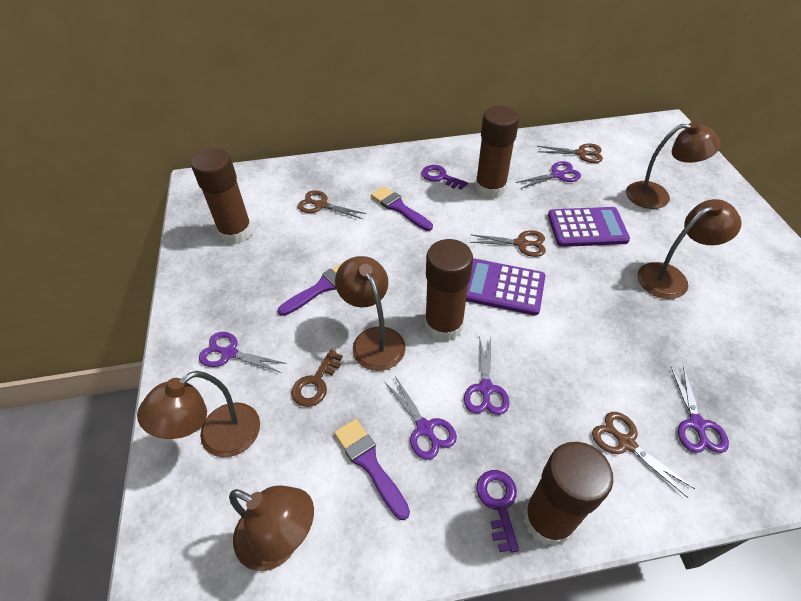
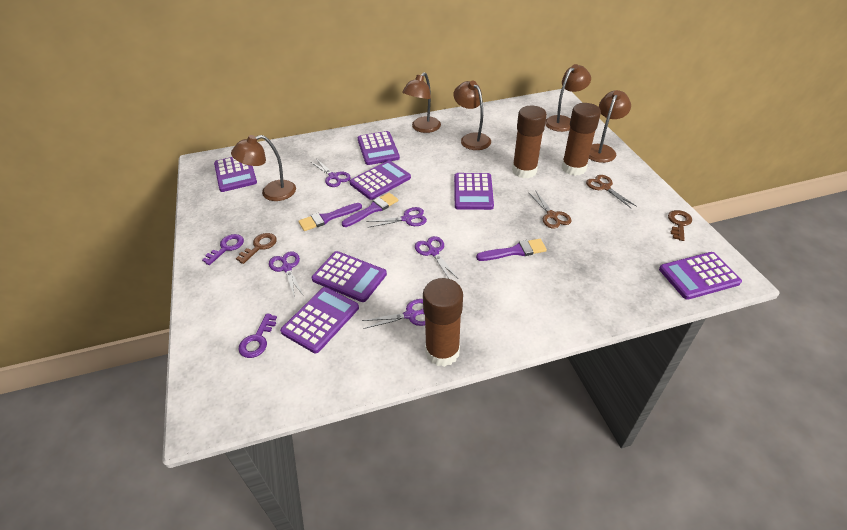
brown glue stick: [191,149,253,245] [425,239,473,342] [475,106,519,199] [523,442,613,546] = 4 -> [423,278,463,367] [512,106,547,178] [562,103,601,176] = 3
brown key: [292,350,343,407] = 1 -> [236,233,277,264] [668,210,692,241] = 2
brown scissors: [297,190,367,219] [470,230,546,257] [537,144,603,163] [592,412,695,498] = 4 -> [529,190,572,229] [586,175,637,209] = 2
purple calculator: [466,259,545,316] [548,207,630,247] = 2 -> [214,157,257,192] [280,287,359,353] [312,251,387,302] [349,160,411,200] [358,131,400,165] [454,173,494,210] [659,252,742,300] = 7

